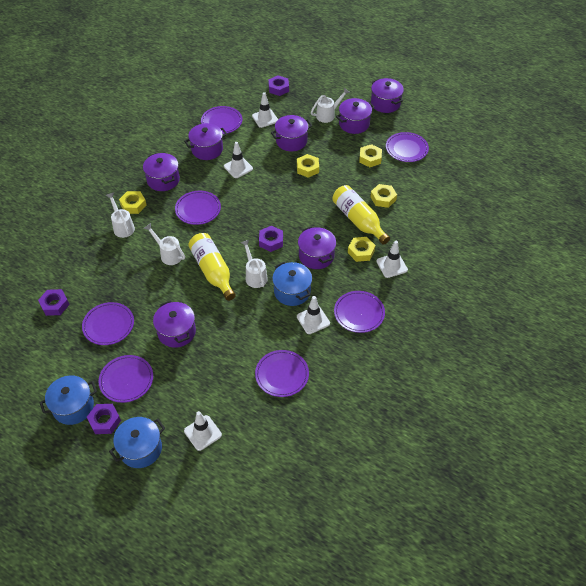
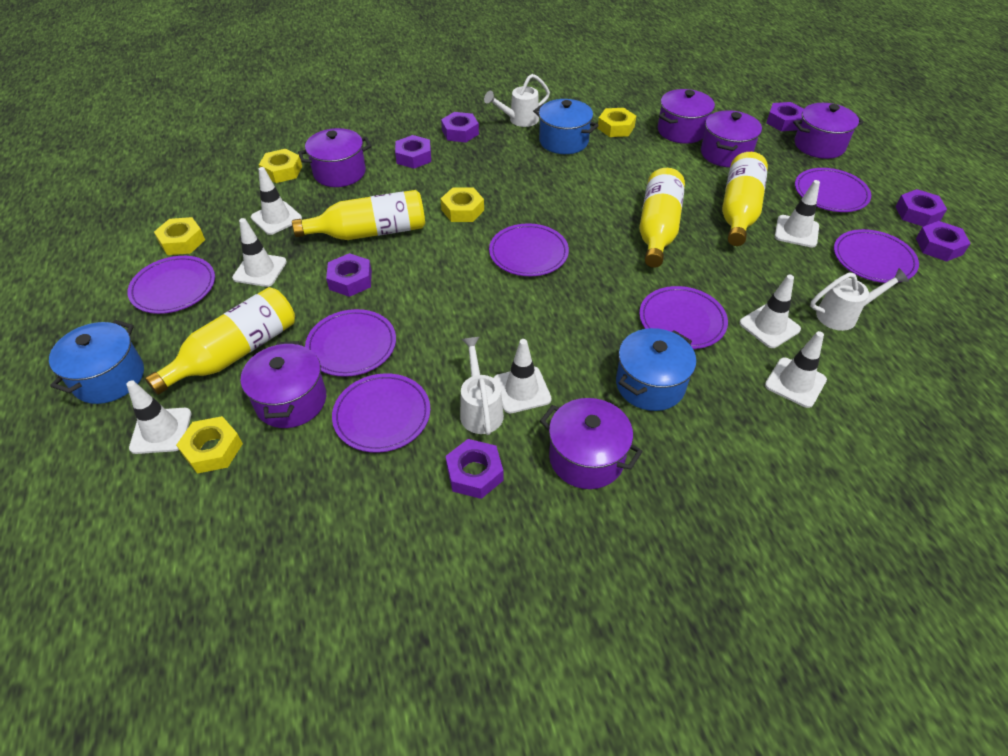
purple nut: [38,289,70,316] [87,404,121,434] [259,226,283,252] [268,76,289,96] = 4 -> [326,253,372,297] [395,135,431,169] [441,112,479,142] [446,439,503,499] [766,102,804,131] [895,189,947,227] [916,221,971,262] = 7
purple pot: [143,153,180,191] [153,300,196,348] [184,123,227,160] [271,115,312,151] [298,226,336,269] [336,98,375,134] [371,78,404,113] = 7 -> [241,341,326,428] [298,128,372,187] [540,398,643,489] [658,89,715,144] [701,110,762,167] [793,103,864,159] = 6
white traffic cone: [184,411,222,451] [224,142,253,178] [252,92,278,128] [297,296,330,334] [376,241,408,278] = 5 -> [126,380,191,454] [232,218,287,287] [251,167,302,235] [494,339,552,414] [739,274,801,348] [765,331,827,408] [775,180,820,248] = 7
white watering can: [106,192,135,238] [144,223,185,265] [241,240,268,288] [311,88,350,123] = 4 -> [460,337,504,435] [484,74,550,127] [810,268,909,331] = 3
yellow bottle: [188,233,236,301] [332,185,390,245] = 2 -> [145,287,295,395] [292,190,425,240] [639,168,685,268] [722,152,768,246] = 4

